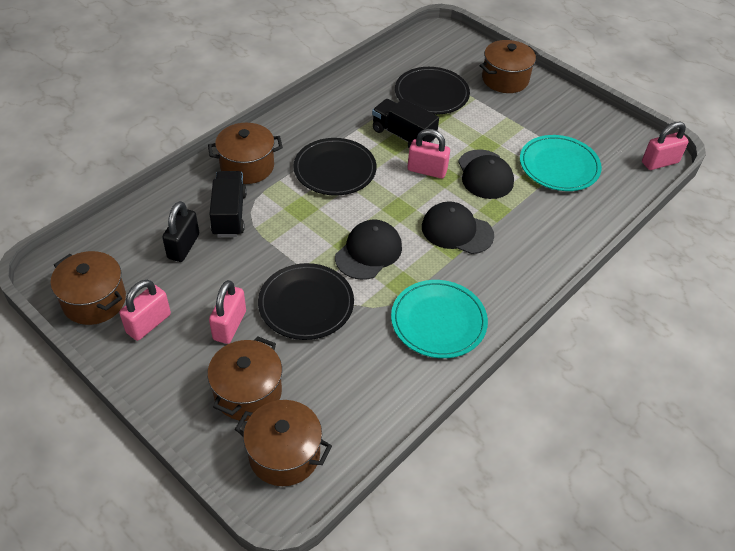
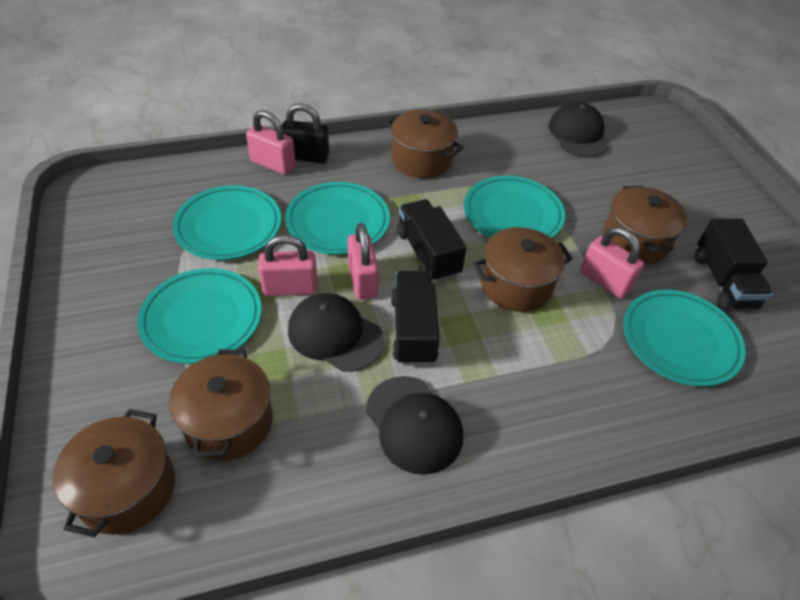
black plate: [258,263,354,340] [293,138,376,196] [395,67,470,115] = 3 -> none = 0
black truck: [209,171,247,237] [372,99,439,148] = 2 -> [391,271,440,365] [397,199,467,282] [695,218,773,310] = 3
turquoise plate: [391,280,488,358] [520,135,602,191] = 2 -> [137,268,262,364] [172,185,281,260] [285,182,390,254] [464,176,565,238] [623,290,746,386] = 5

